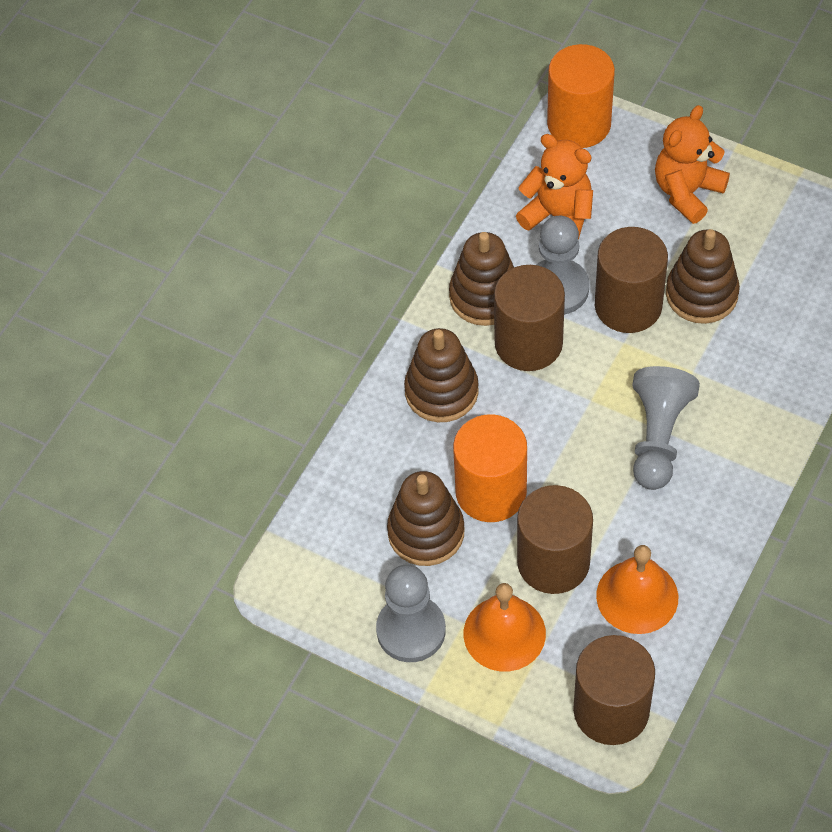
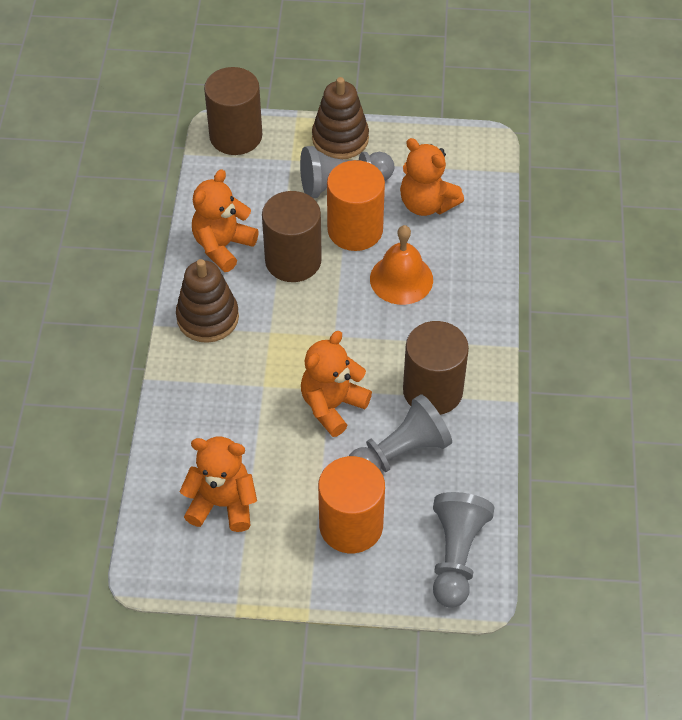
brown cylinder: [494,265,565,371] [517,485,593,594] [573,635,655,745] [595,227,668,333] = 4 -> [204,67,262,155] [262,191,322,282] [403,321,469,415] = 3
brown stacking toy: [387,471,465,566] [404,328,479,422] [449,232,514,326] [666,229,740,324] = 4 -> [176,259,239,343] [312,77,369,159] = 2
orange bell: [464,583,546,672] [596,545,678,634] = 2 -> [370,225,433,305] = 1
orange teddy bear: [516,134,593,240] [655,105,730,224] = 2 -> [180,437,257,532] [192,169,259,272] [301,331,372,437] [400,138,464,216] = 4

